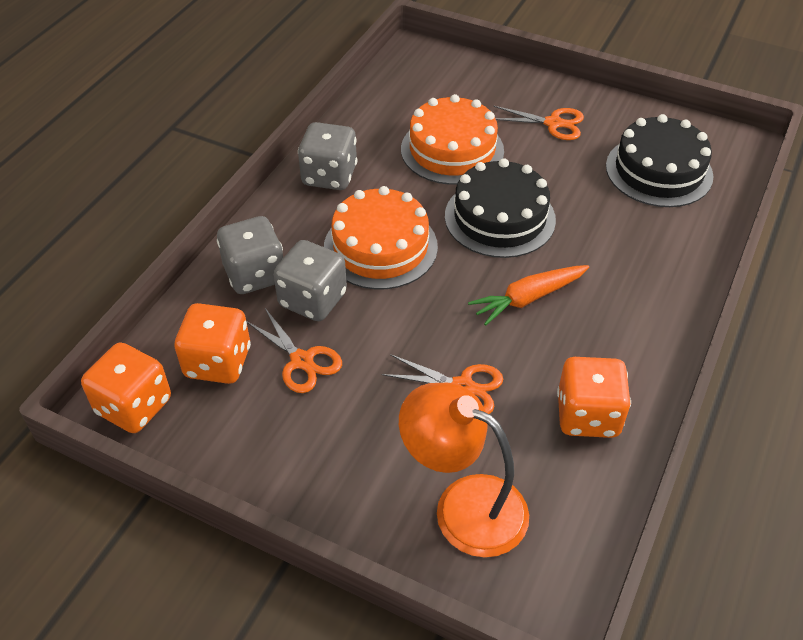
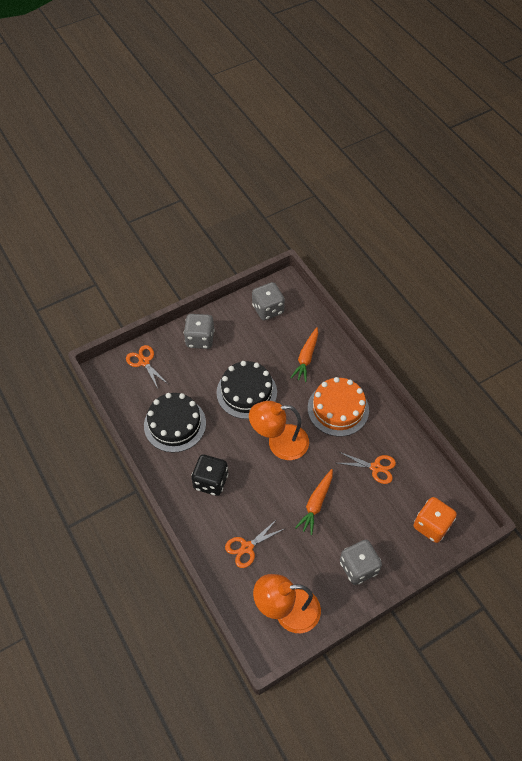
black dice: none = 0 -> [191,454,228,496] = 1
orange cake: [324,186,438,289] [401,94,504,185] = 2 -> [308,377,369,436] = 1
orange carrot: [468,265,589,326] = 1 -> [290,327,318,382] [295,469,333,535] = 2
orange dice: [81,342,171,433] [174,303,251,384] [557,357,631,438] = 3 -> [414,497,457,543] = 1
orange lamp: [399,383,529,558] = 1 -> [249,401,309,460] [253,574,321,633] = 2

